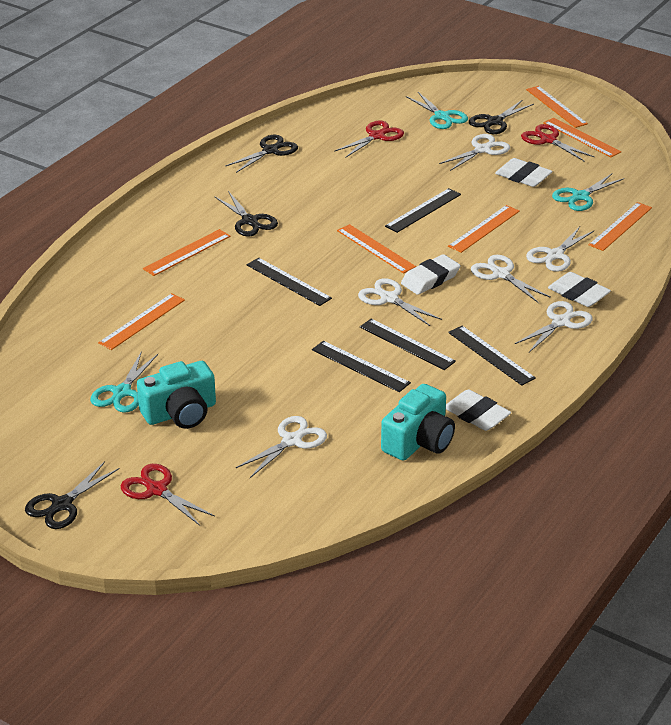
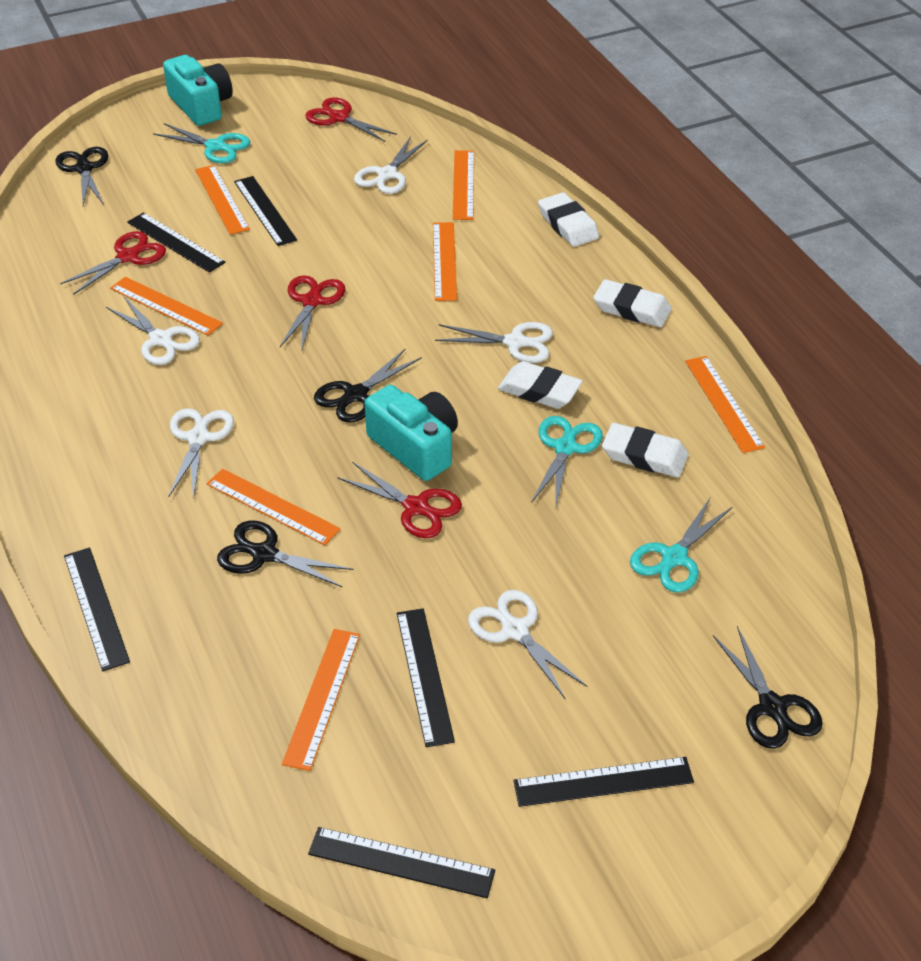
black ruler: [247,258,332,306] [312,341,411,392] [360,318,456,370] [385,188,461,233] [448,326,536,386] = 5 -> [64,548,130,672] [127,213,225,273] [234,176,297,246] [308,827,495,898] [397,608,455,747] [513,757,694,807] = 6
red scissors: [121,464,215,526] [334,121,404,158] [521,124,595,161] = 3 -> [60,231,166,295] [280,275,345,349] [305,97,397,142] [338,462,462,538] = 4
white scissors: [236,416,327,478] [358,278,442,326] [439,134,510,171] [471,255,551,303] [515,301,593,352] [526,226,594,272] = 6 -> [106,297,200,365] [168,408,234,500] [354,136,428,194] [435,322,553,363] [468,590,587,699] = 5

